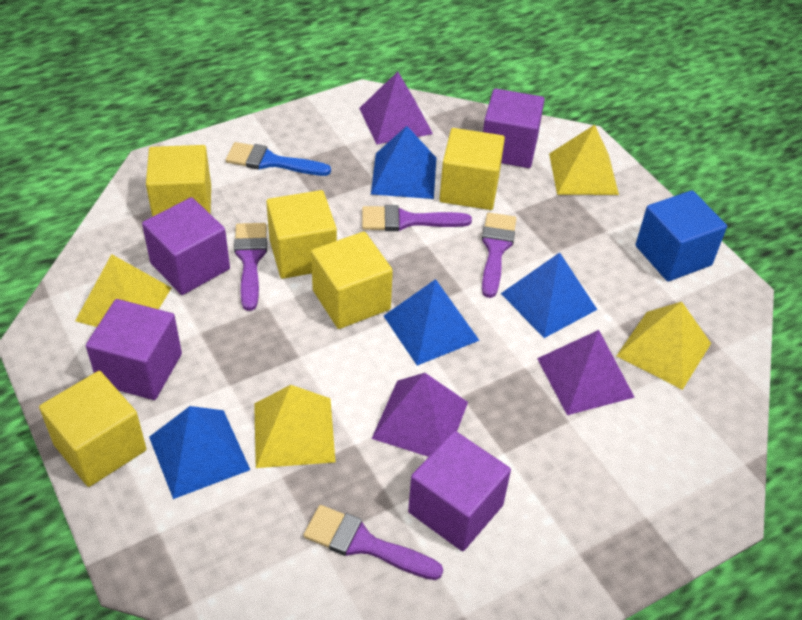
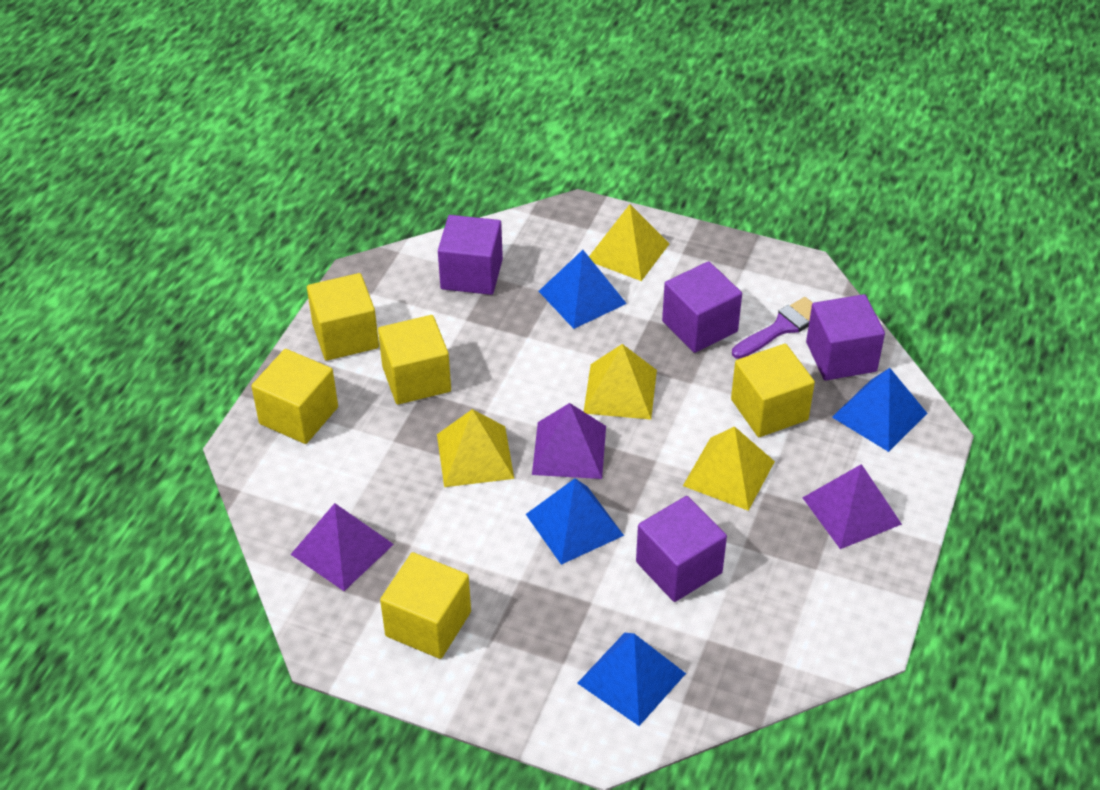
blue brush: [226,142,331,176] = 1 -> none = 0
blue cube: [635,190,727,282] = 1 -> none = 0
purple brush: [234,223,267,311] [303,505,443,580] [362,205,472,231] [482,213,516,298] = 4 -> [732,297,813,359] = 1

